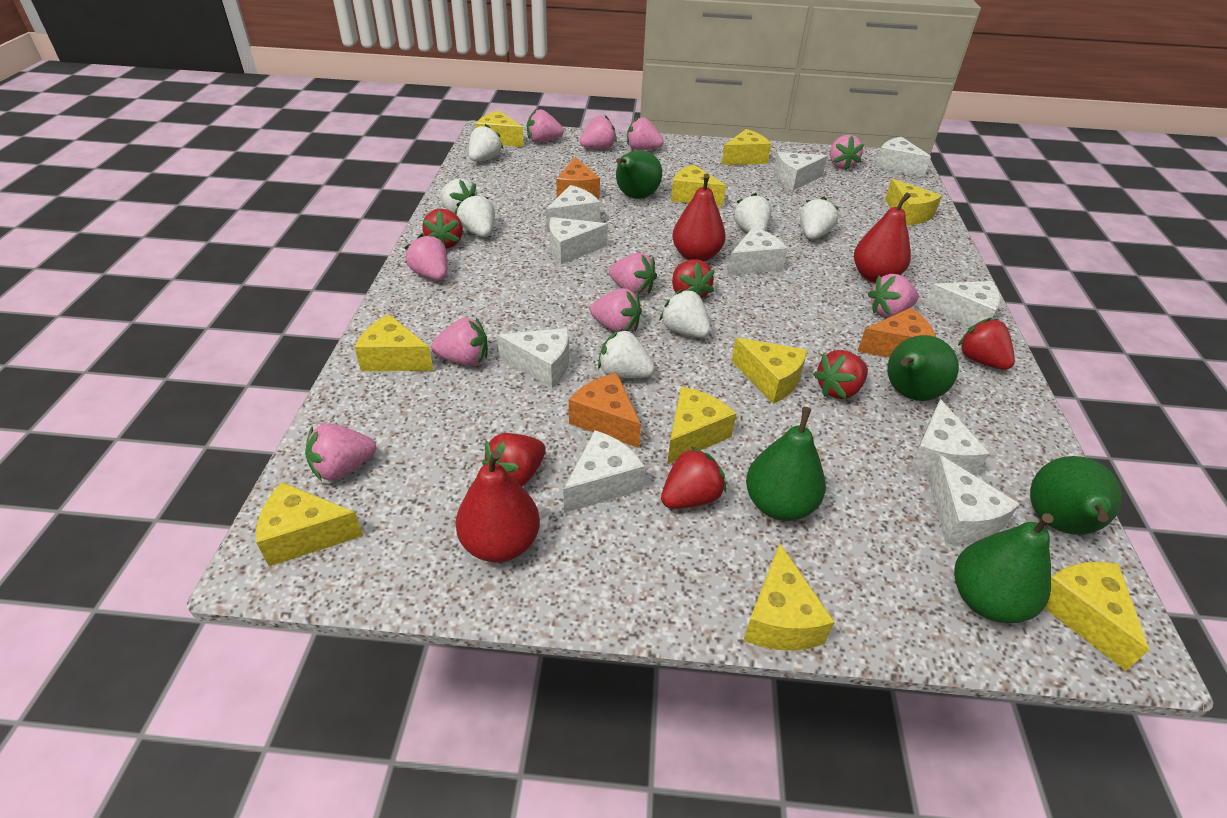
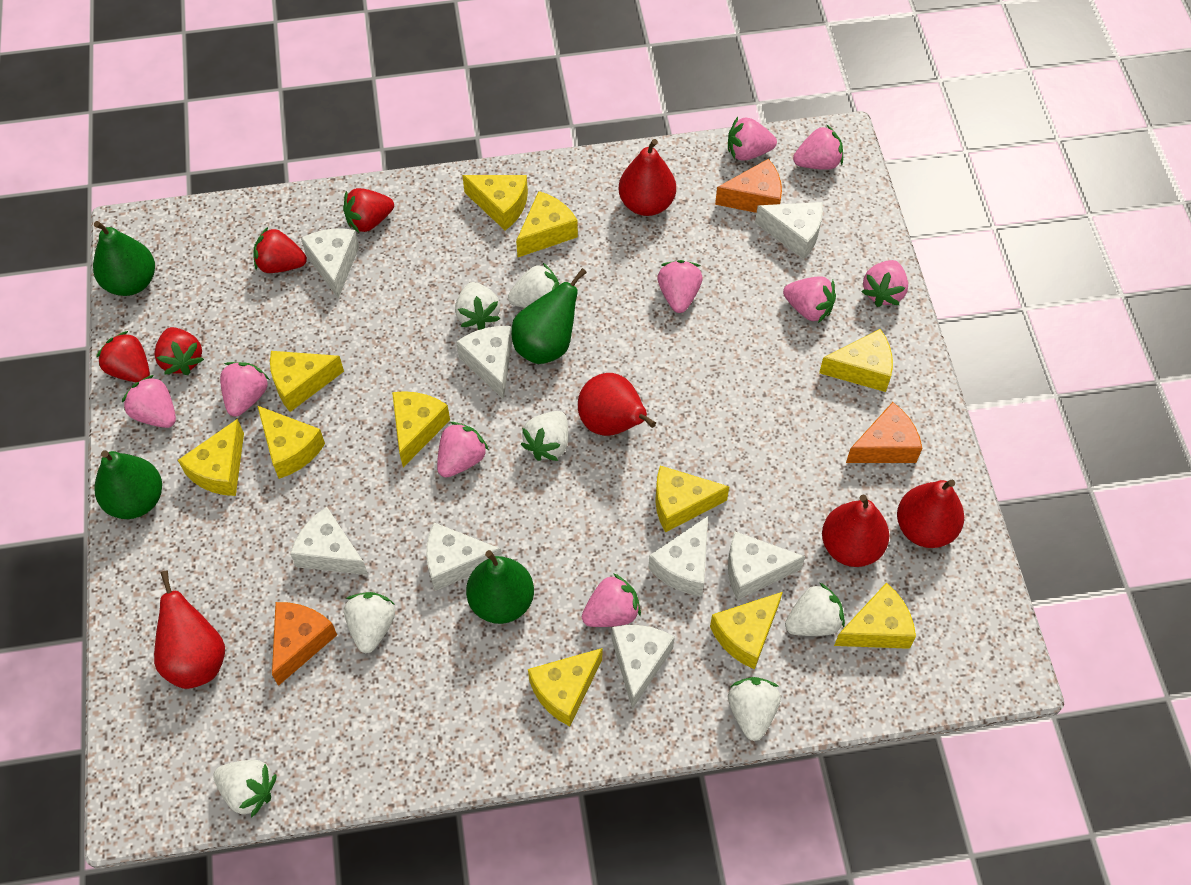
green pear: [616,150,662,199] [746,407,826,521] [888,335,959,401] [954,513,1053,623] [1030,456,1122,535] = 5 -> [93,221,155,296] [94,450,162,519] [466,550,534,624] [511,268,587,364] = 4
pink strawberry: [305,424,376,481] [404,234,448,280] [431,318,488,366] [527,109,564,143] [580,115,617,149] [590,288,642,332] [609,253,657,295] [627,116,664,150] [830,135,864,170] [868,274,919,317] = 10 -> [122,375,176,428] [220,362,270,417] [437,422,489,478] [582,573,641,627] [657,260,702,313] [728,117,777,161] [783,276,836,323] [793,125,843,170] [861,260,908,307] = 9
red pear: [456,450,540,563] [672,173,726,261] [854,192,911,283] = 3 -> [154,571,225,689] [578,373,656,436] [619,139,676,216] [822,494,889,567] [897,480,964,548] = 5
red strawberry: [422,209,463,248] [482,433,546,486] [661,446,726,509] [672,260,714,299] [813,350,868,399] [958,318,1015,370] = 6 -> [96,331,150,383] [154,327,204,375] [254,227,307,273] [343,188,394,233] = 4
white cheese: [497,328,569,388] [546,185,600,231] [549,217,608,264] [563,430,645,513] [727,227,788,276] [774,152,827,190] [875,137,931,177] [909,399,990,476] [924,281,1000,327] [928,455,1019,545] = 10 -> [290,507,368,575] [301,229,359,299] [426,523,502,591] [456,326,512,400] [612,625,675,709] [648,516,708,596] [728,531,805,600] [755,202,823,260] = 8
yellow cheese: [256,482,363,566] [354,314,434,371] [476,111,524,147] [667,387,737,464] [671,164,726,207] [722,129,771,165] [732,338,807,404] [743,543,835,651] [885,179,942,225] [1045,562,1149,671] = 10 -> [178,419,244,496] [258,406,325,479] [270,351,344,412] [392,391,450,467] [462,175,528,230] [516,191,578,257] [528,648,602,726] [655,466,730,533] [710,592,783,670] [819,329,893,392] [834,582,916,649] = 11

